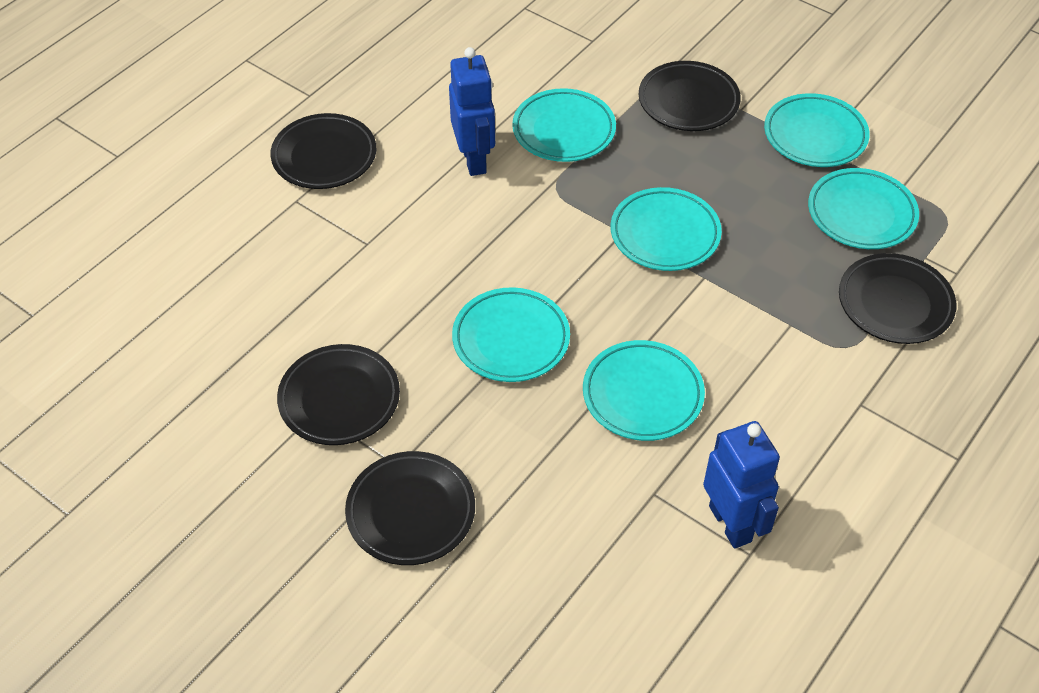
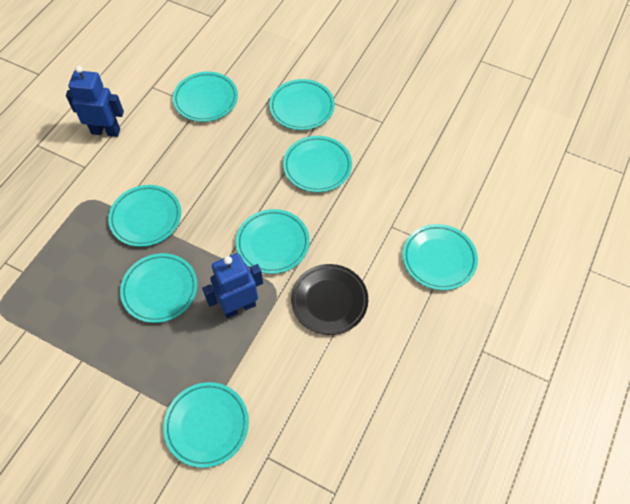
black plate: [270,113,376,189] [277,344,400,445] [345,451,475,565] [639,61,741,131] [839,253,956,344] = 5 -> [291,264,368,335] = 1
turquoise plate: [452,287,570,382] [512,88,616,162] [583,340,705,441] [611,187,722,271] [764,93,870,167] [808,168,919,249] = 6 -> [108,185,181,247] [120,253,197,323] [163,382,249,468] [173,72,238,122] [236,209,310,274] [269,79,335,130] [283,136,352,192] [403,224,478,290] = 8

